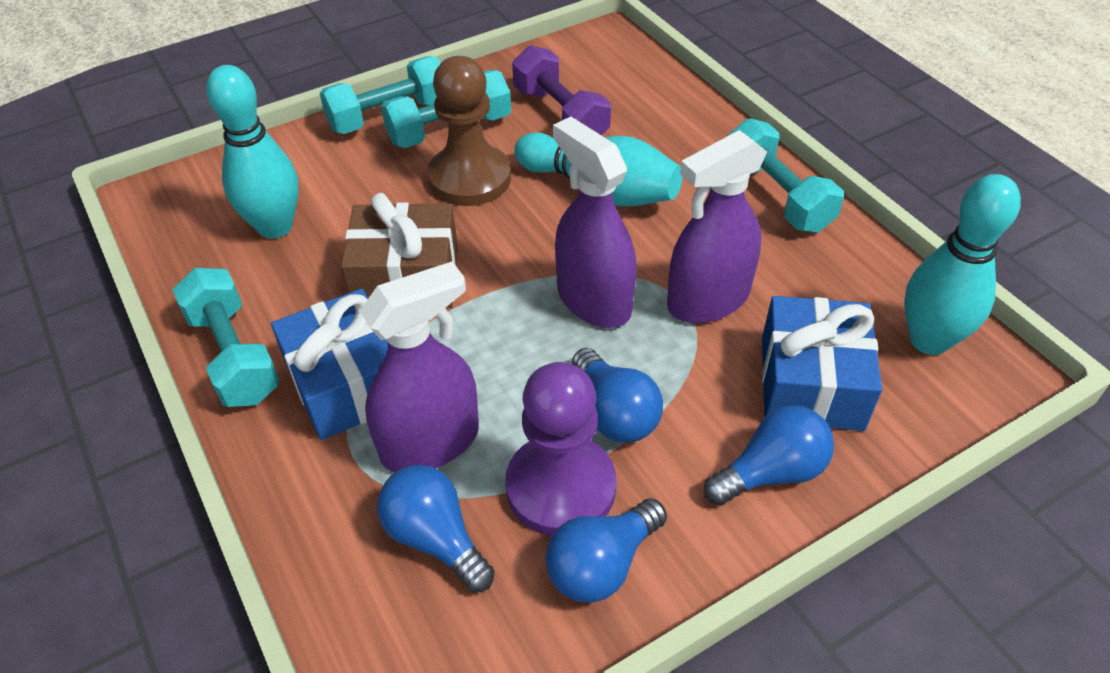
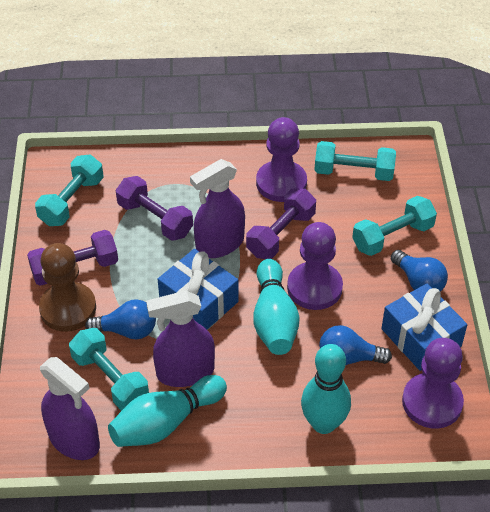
blue light bulb: [377,465,495,592] [545,498,667,603] [572,348,663,443] [704,405,834,505] = 4 -> [85,299,156,340] [319,325,392,365] [391,250,448,292] = 3
brown gift: [341,193,458,307] = 1 -> none = 0
purple dumbbell: [512,45,611,136] = 1 -> [27,230,118,286] [116,176,193,241] [246,188,316,259] = 3
purple pawn: [505,362,616,536] = 1 -> [256,117,307,202] [287,222,343,310] [402,338,464,429] = 3

